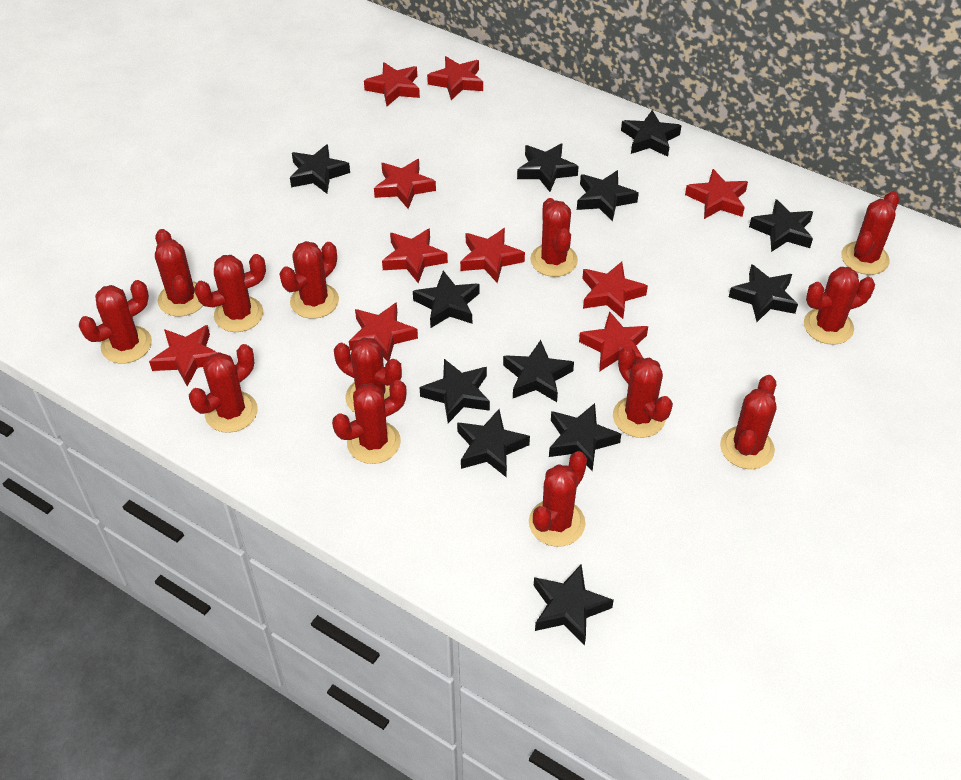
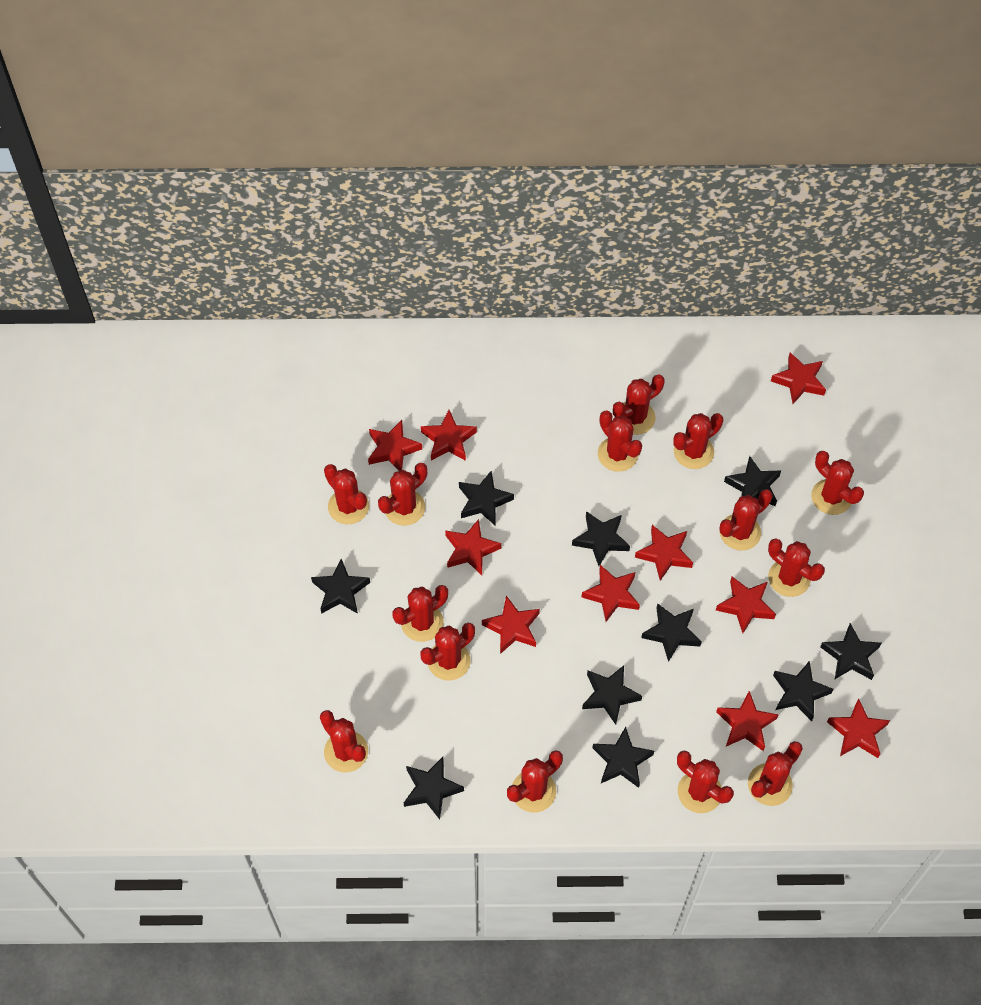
black star: [290,144,350,194] [413,271,480,328] [420,359,490,423] [457,409,530,477] [503,340,574,402] [517,143,579,192] [534,564,614,645] [549,403,621,471] [577,170,639,222] [621,110,682,157] [729,264,798,322] [749,199,813,252] = 12 -> [311,559,370,614] [404,757,464,820] [459,471,514,525] [572,511,630,566] [582,665,642,725] [593,727,654,788] [641,603,702,662] [724,456,781,506] [773,661,833,721] [820,623,882,680] = 10
red cactus: [79,280,152,364] [155,229,203,316] [189,344,258,433] [194,254,266,332] [279,241,339,319] [332,380,407,464] [334,337,402,413] [529,451,587,547] [530,198,578,277] [613,346,673,438] [720,375,776,469] [804,267,875,345] [841,191,899,275] = 13 -> [320,710,368,773] [324,464,369,524] [378,463,427,526] [392,585,448,642] [420,623,475,680] [507,750,563,812] [598,411,642,472] [613,374,665,435] [673,413,723,469] [677,750,734,813] [720,489,772,551] [748,741,803,806] [768,538,825,597] [811,451,864,515] = 14

